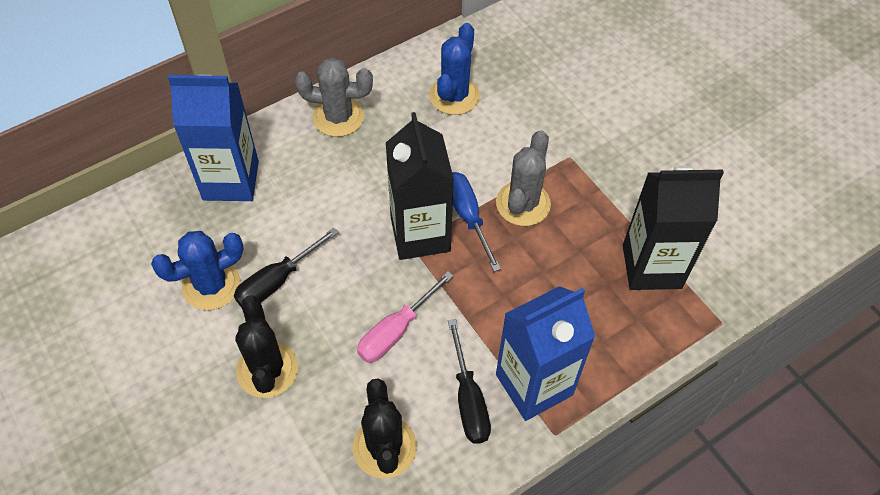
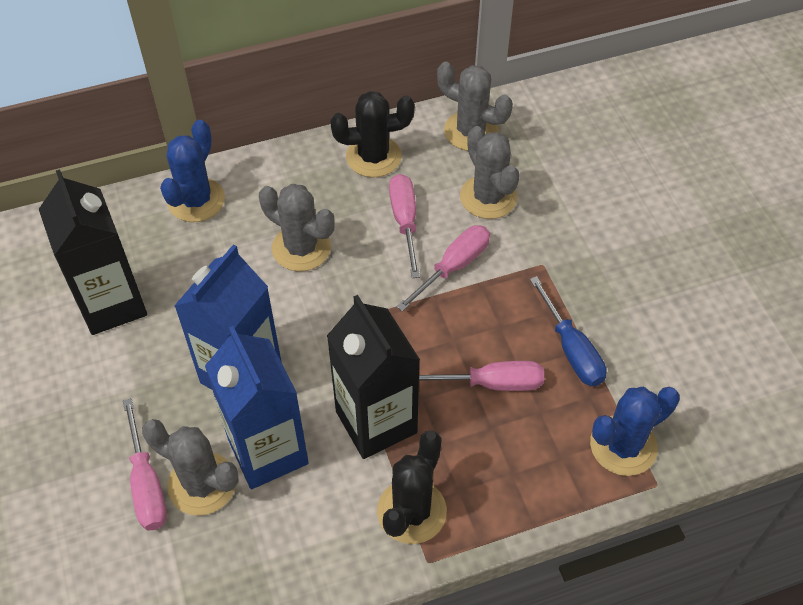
black screwdriver: [234,228,339,306] [448,319,491,444] = 2 -> none = 0
grey cactus: [294,57,373,137] [496,130,551,226] = 2 -> [142,419,239,516] [259,184,334,271] [437,62,513,151] [460,126,520,219] = 4
pink screwdriver: [357,271,453,363] = 1 -> [123,398,167,530] [389,174,420,278] [396,225,490,312] [419,361,544,391] = 4

